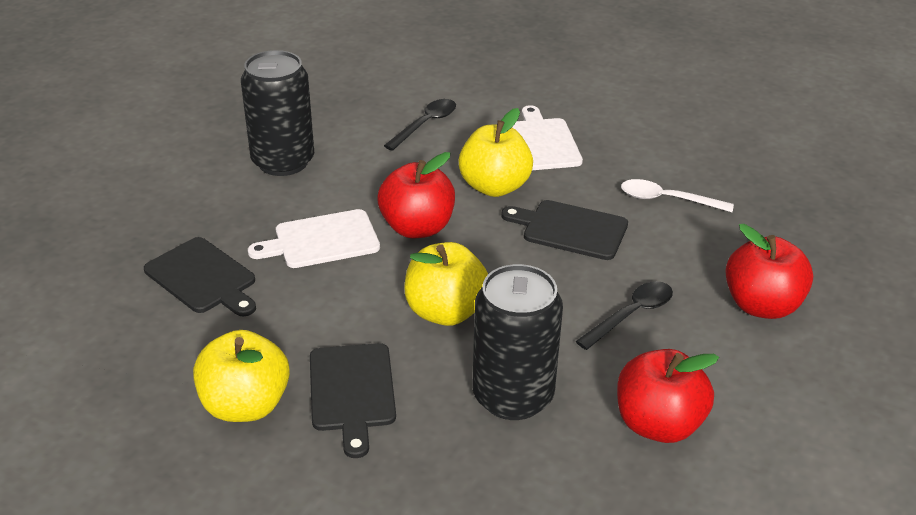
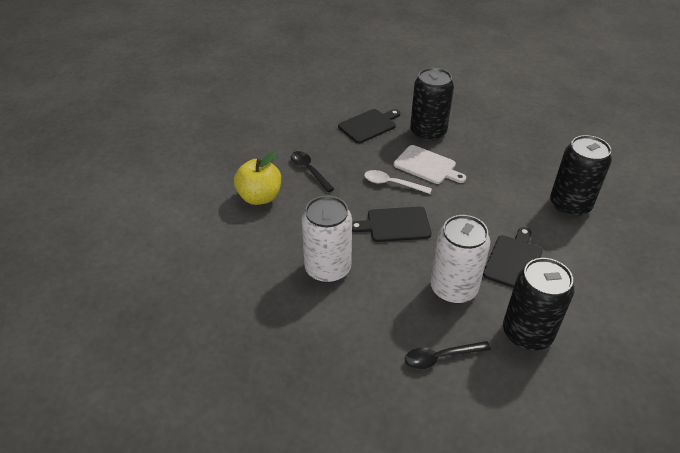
black can: [241,50,314,176] [472,264,563,420] = 2 -> [410,68,454,142] [503,258,574,350] [550,135,612,217] = 3
red apple: [377,152,455,238] [617,349,719,443] [725,224,813,319] = 3 -> none = 0
white can: none = 0 -> [302,196,352,283] [430,215,491,304] = 2
white cutting board: [248,209,380,268] [512,105,583,170] = 2 -> [394,145,466,184] = 1
yellow apple: [193,330,290,422] [404,242,488,326] [459,108,533,197] = 3 -> [234,152,281,205] = 1

